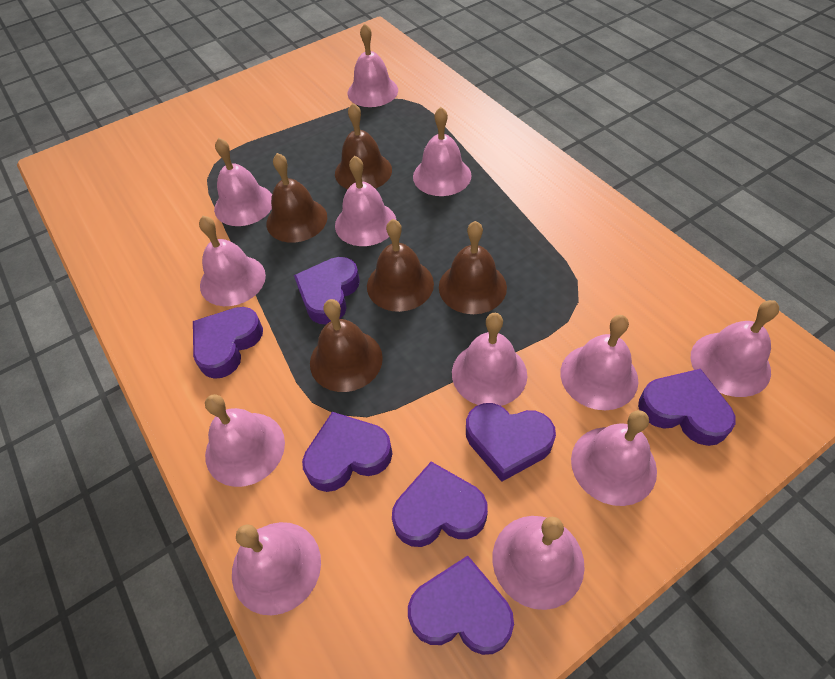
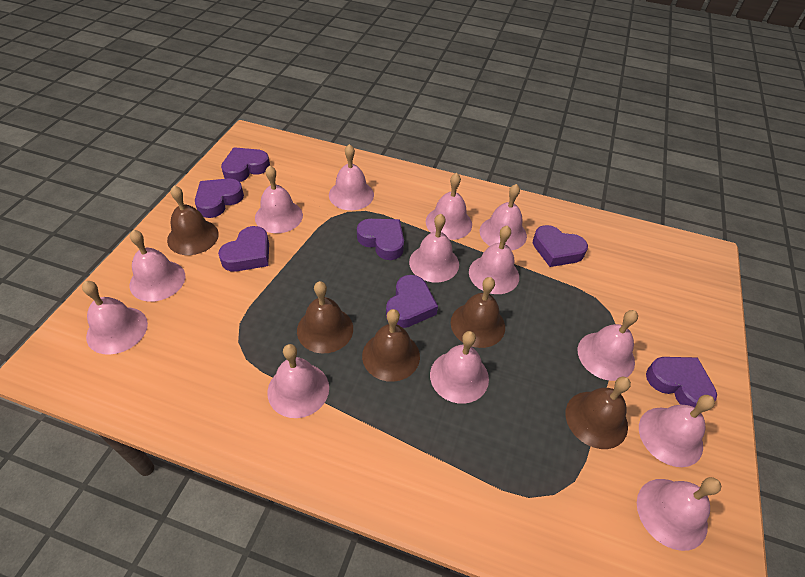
pink bell: [199,216,266,306] [205,394,285,487] [214,138,272,226] [232,522,321,615] [335,156,396,246] [347,23,398,107] [413,107,472,196] [452,313,527,406] [492,516,585,610] [560,315,638,410] [571,410,657,506] [691,300,779,397] = 12 -> [82,281,148,355] [130,230,186,302] [255,165,303,233] [267,344,329,418] [329,144,374,210] [409,214,459,282] [426,173,472,240] [430,331,489,404] [469,225,519,294] [480,184,527,251] [578,310,638,381] [637,477,721,551] [639,395,715,467] = 13

